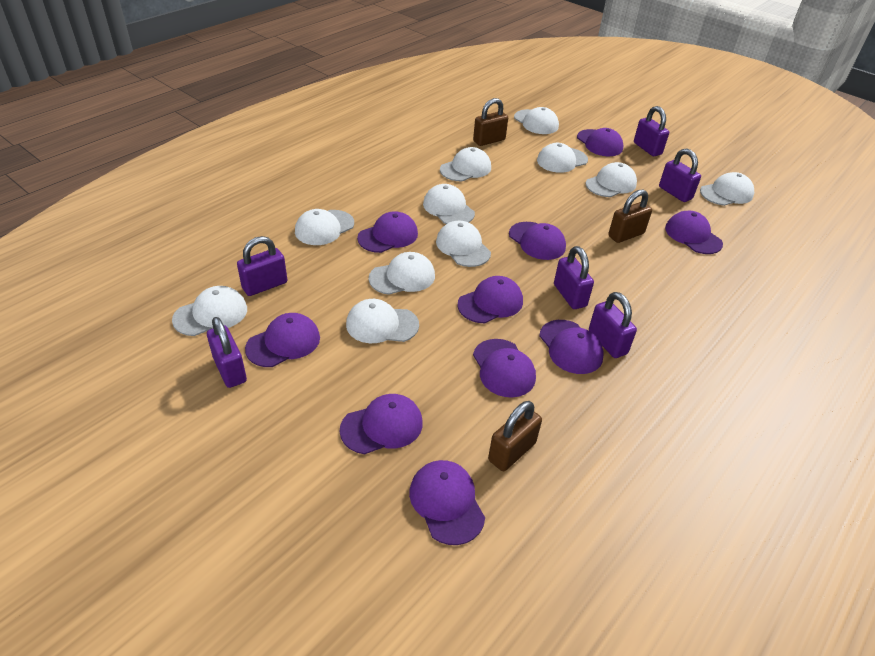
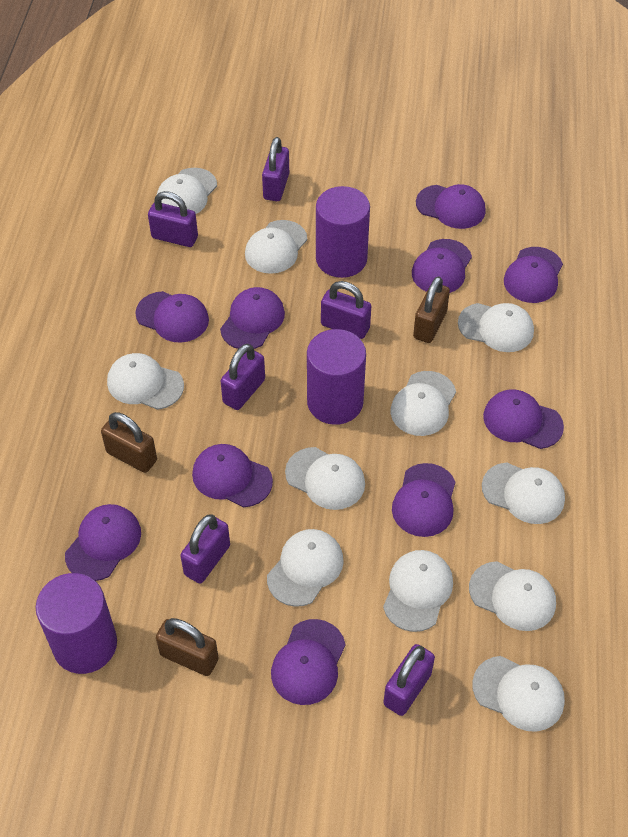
purple cylinder: none = 0 -> [36,573,117,674] [307,329,366,425] [316,186,370,278] = 3

